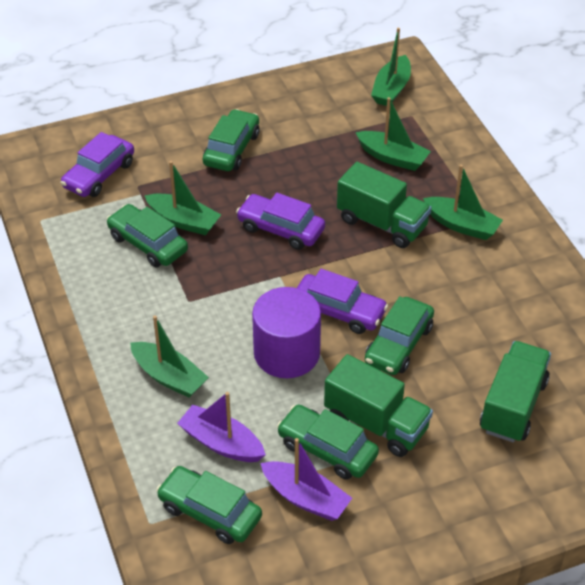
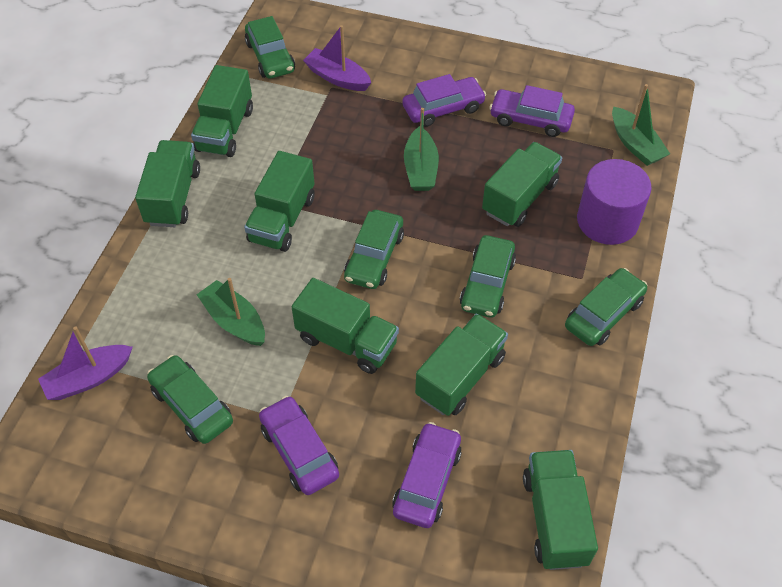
green boat: [130,315,209,397] [145,161,221,235] [355,97,431,171] [371,28,411,106] [423,165,503,240] = 5 -> [197,278,265,346] [404,108,439,191] [612,84,670,166] = 3
green truck: [324,354,433,457] [337,162,431,248] [480,341,551,442] = 3 -> [135,140,200,227] [191,65,253,157] [244,151,315,252] [292,278,399,374] [415,314,508,416] [482,142,562,227] [523,450,598,570] = 7
purple car: [61,132,134,197] [236,193,325,250] [297,269,388,334] = 3 -> [259,396,339,495] [392,422,462,528] [402,74,486,127] [489,85,575,137] = 4

